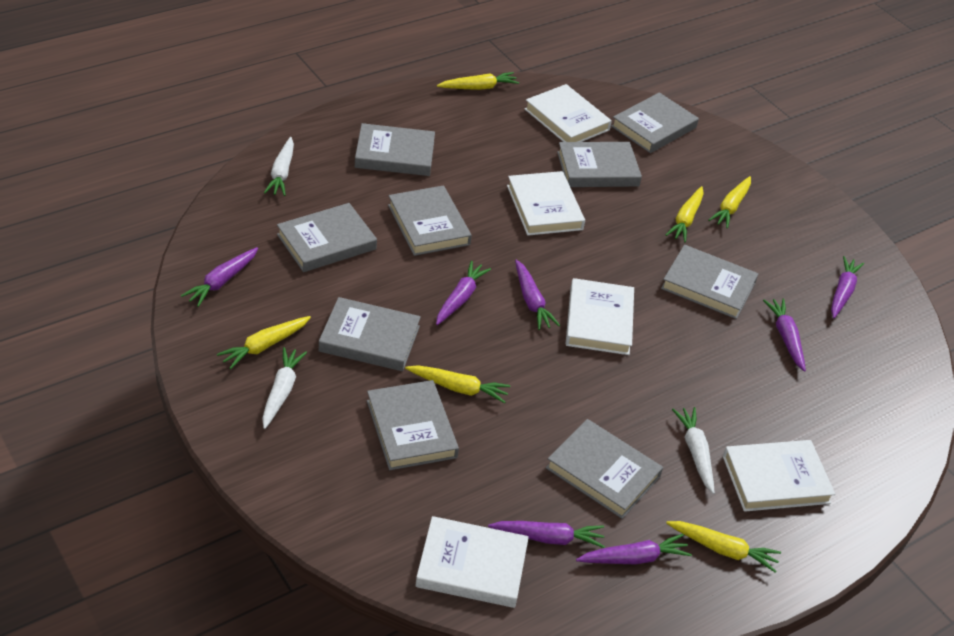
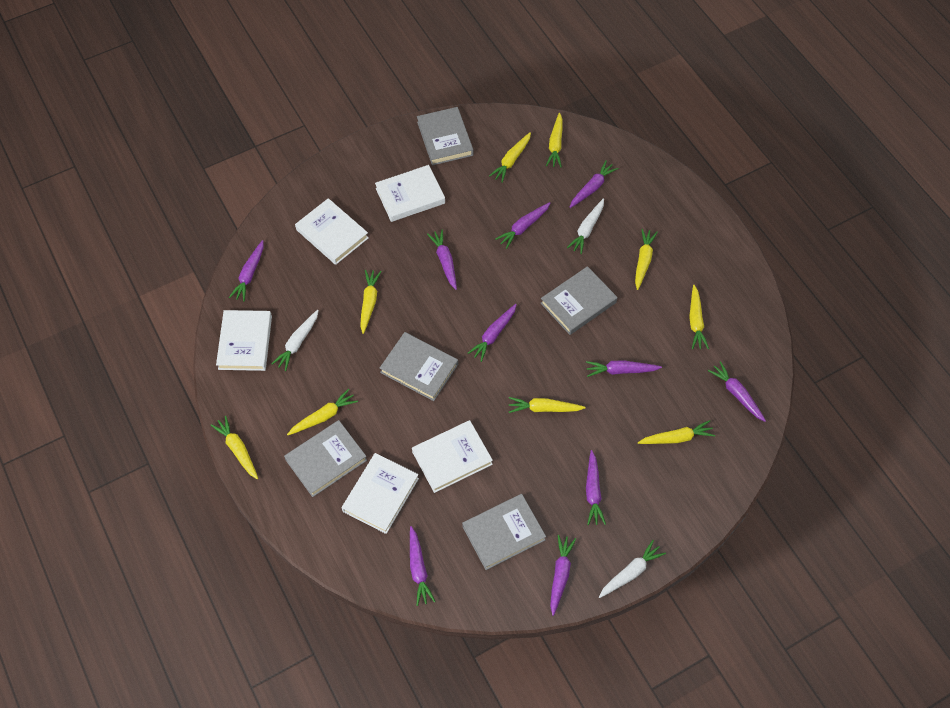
grey book: [277,203,377,272] [318,297,421,371] [355,123,435,176] [367,380,459,470] [388,186,472,256] [546,419,663,519] [557,142,642,187] [611,92,699,153] [661,245,758,319] = 9 -> [284,420,367,497] [380,332,458,401] [417,107,473,165] [462,494,546,570] [541,266,617,335] = 5
purple carrot: [181,247,258,307] [436,261,491,325] [488,521,605,548] [515,260,560,330] [576,534,692,564] [763,299,806,372] [831,256,864,318] = 7 -> [229,240,264,302] [410,526,436,606] [427,229,457,290] [468,304,517,362] [495,202,550,249] [550,535,576,616] [569,160,618,208] [586,360,662,377] [586,450,606,525] [708,361,766,422] = 10
yellow carrot: [217,316,311,369] [405,365,511,403] [437,72,519,90] [666,186,704,243] [666,521,781,573] [708,176,751,229] = 6 -> [211,416,258,479] [287,389,358,435] [360,270,382,334] [489,132,531,183] [509,397,585,413] [546,113,563,167] [635,229,658,290] [638,420,715,444] [689,285,709,349] = 9

